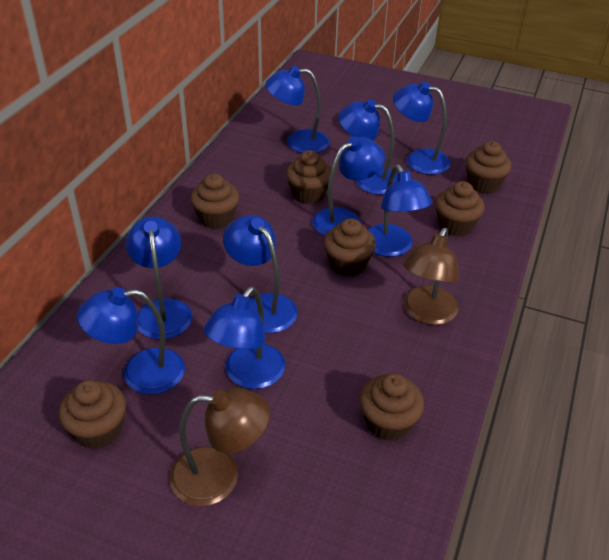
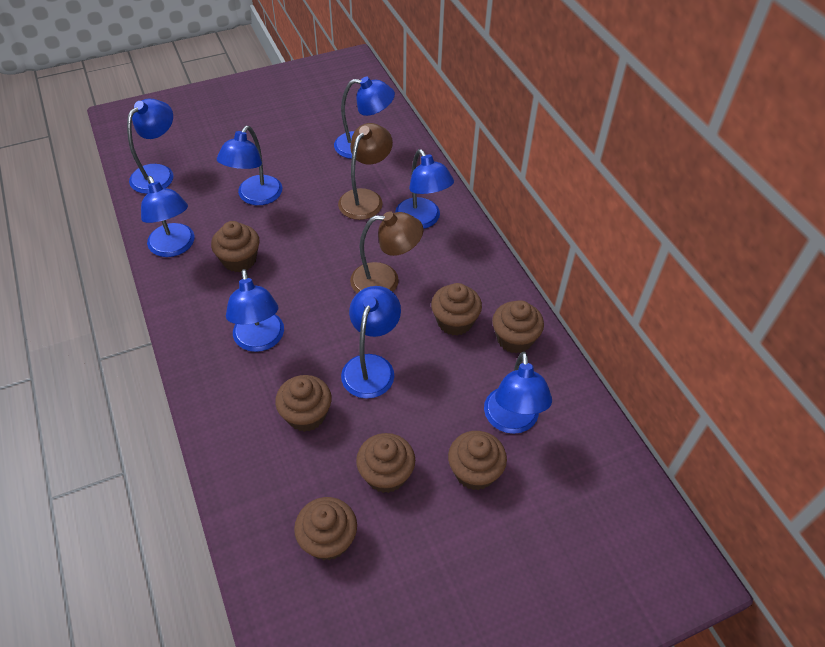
blue lamp: [77,287,185,395] [126,216,192,340] [204,287,285,389] [223,215,298,333] [265,66,330,153] [312,137,385,236] [338,99,398,195] [367,165,432,257] [393,82,451,175] = 9 -> [127,99,174,194] [141,176,195,257] [217,126,283,205] [226,269,284,352] [334,77,395,159] [341,286,401,399] [395,149,454,229] [484,352,552,434] = 8

